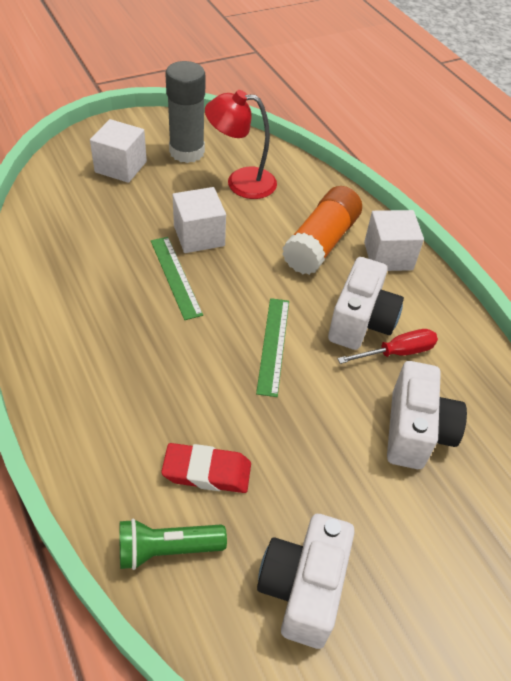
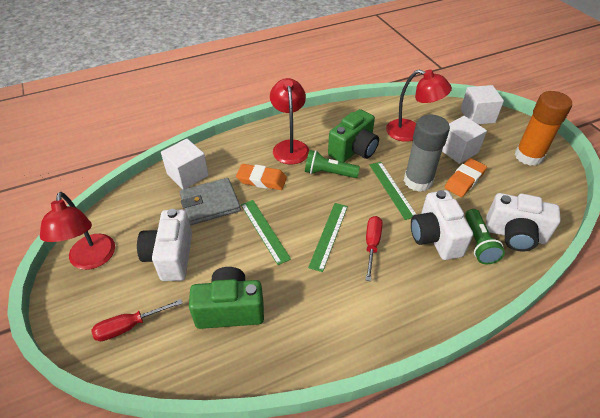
green camera: none = 0 -> [189,267,264,329] [328,109,379,162] = 2
green flashlight: [120,518,227,570] = 1 -> [305,150,360,178] [465,209,505,264] = 2
green ruler: [151,237,203,320] [256,298,289,397] = 2 -> [241,200,291,265] [308,203,348,272] [370,162,417,220] = 3
grey wallet: none = 0 -> [180,178,241,225] = 1
orange eraser: none = 0 -> [236,164,287,190] [445,158,487,197] = 2
red eraser: [161,443,251,493] = 1 -> none = 0
red lamp: [205,90,277,199] = 1 -> [40,192,115,270] [270,78,309,164] [386,70,452,142] = 3
red screwdriver: [337,329,438,364] = 1 -> [91,299,183,341] [366,216,382,281] = 2

